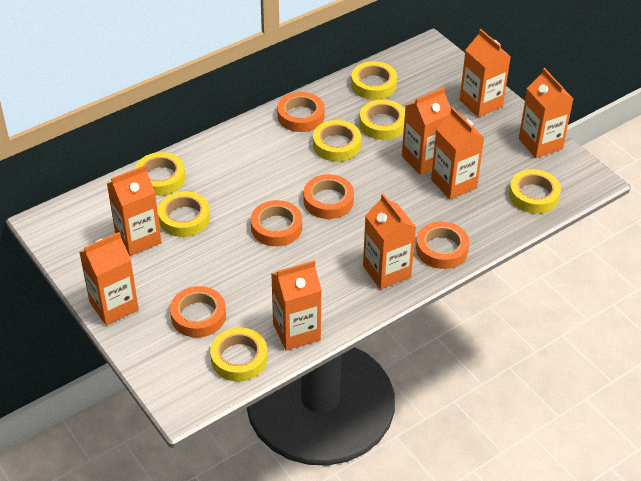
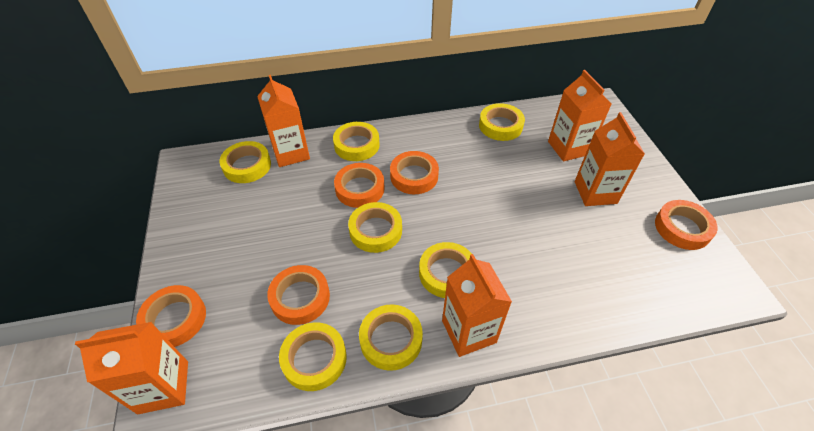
orange carton: [79,232,139,325] [107,166,162,256] [271,261,322,351] [363,194,416,289] [402,87,451,175] [431,107,484,199] [460,29,511,117] [519,68,573,158] = 8 -> [75,322,188,414] [257,75,310,167] [442,254,512,357] [548,70,611,162] [575,112,645,206] = 5

